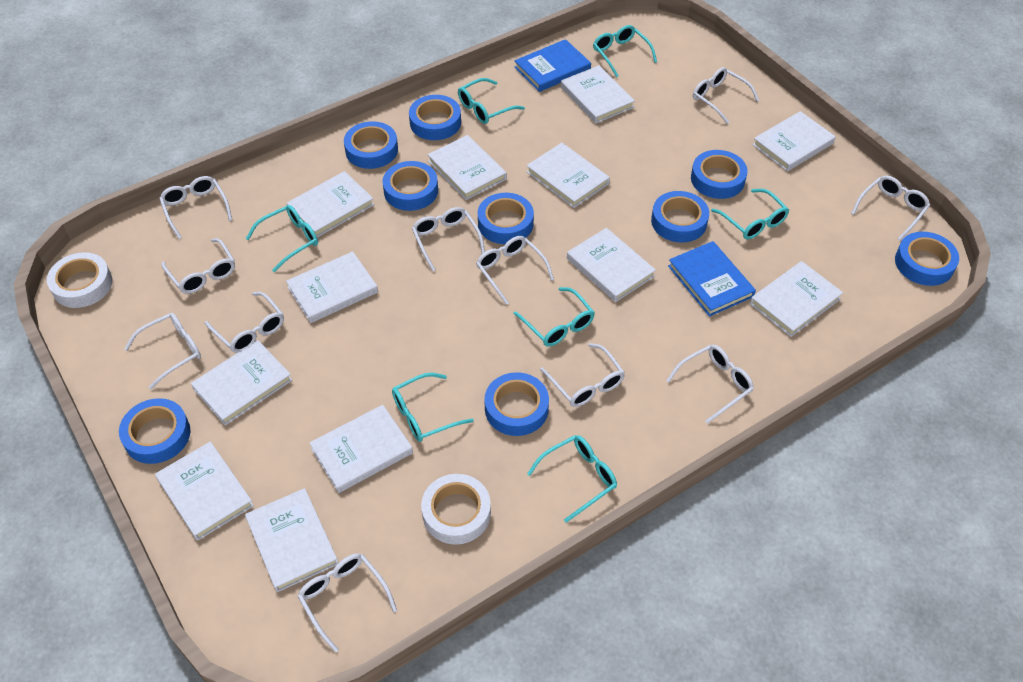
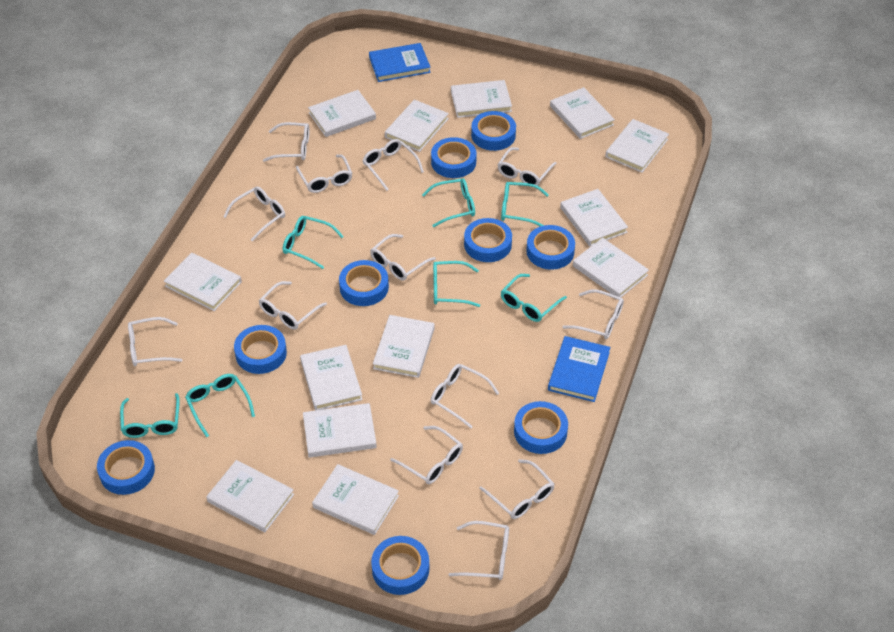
white book: [155,441,254,541] [191,340,292,425] [245,488,338,592] [286,251,378,323] [287,171,374,237] [309,405,413,493] [428,135,507,200] [526,143,610,208] [561,65,635,123] [567,228,656,302] [750,261,843,337] [752,111,836,171] = 12 -> [164,253,242,311] [206,460,294,532] [300,345,363,411] [303,403,377,458] [308,90,376,137] [312,464,399,535] [373,315,435,378] [385,99,449,152] [451,80,512,118] [550,87,615,139] [560,189,628,246] [573,238,649,298] [605,119,669,173] = 13
white glasses: [124,313,201,389] [159,176,232,239] [162,238,235,294] [205,292,284,353] [297,553,397,652] [412,207,485,271] [476,236,554,305] [540,343,625,407] [666,345,754,424] [693,67,760,124] [851,175,930,241] = 11 -> [128,317,182,366] [223,186,285,242] [259,281,327,330] [263,122,310,162] [296,155,353,193] [362,139,424,191] [370,234,436,281] [390,426,463,484] [431,364,499,428] [449,521,509,580] [479,459,554,519] [498,147,557,186] [562,290,624,339] = 13
white tape: [47,252,113,308] [421,474,491,545] = 2 -> none = 0

